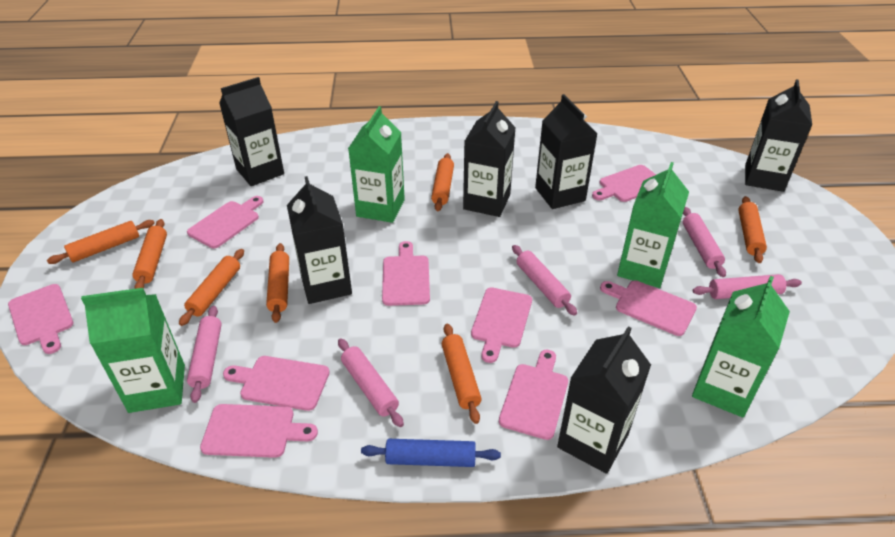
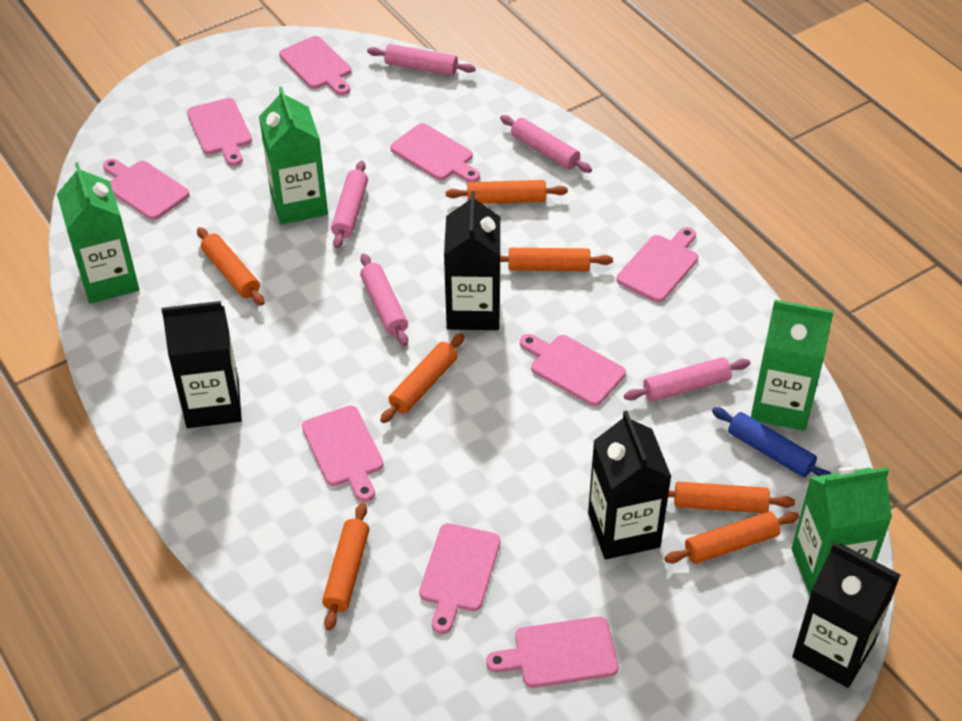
black carton: [219,77,284,186] [287,176,352,304] [463,101,516,217] [535,94,598,209] [557,326,651,474] [745,79,812,192] = 6 -> [162,301,242,428] [444,191,501,330] [588,411,671,559] [792,542,901,688] = 4

